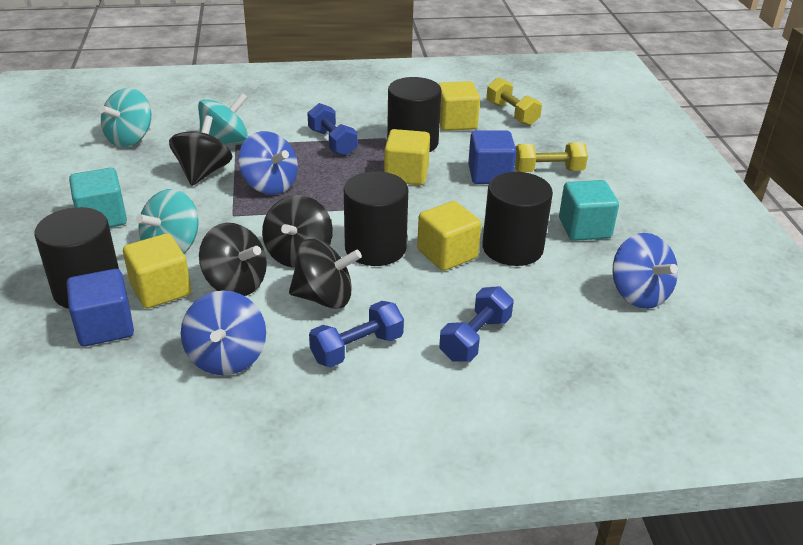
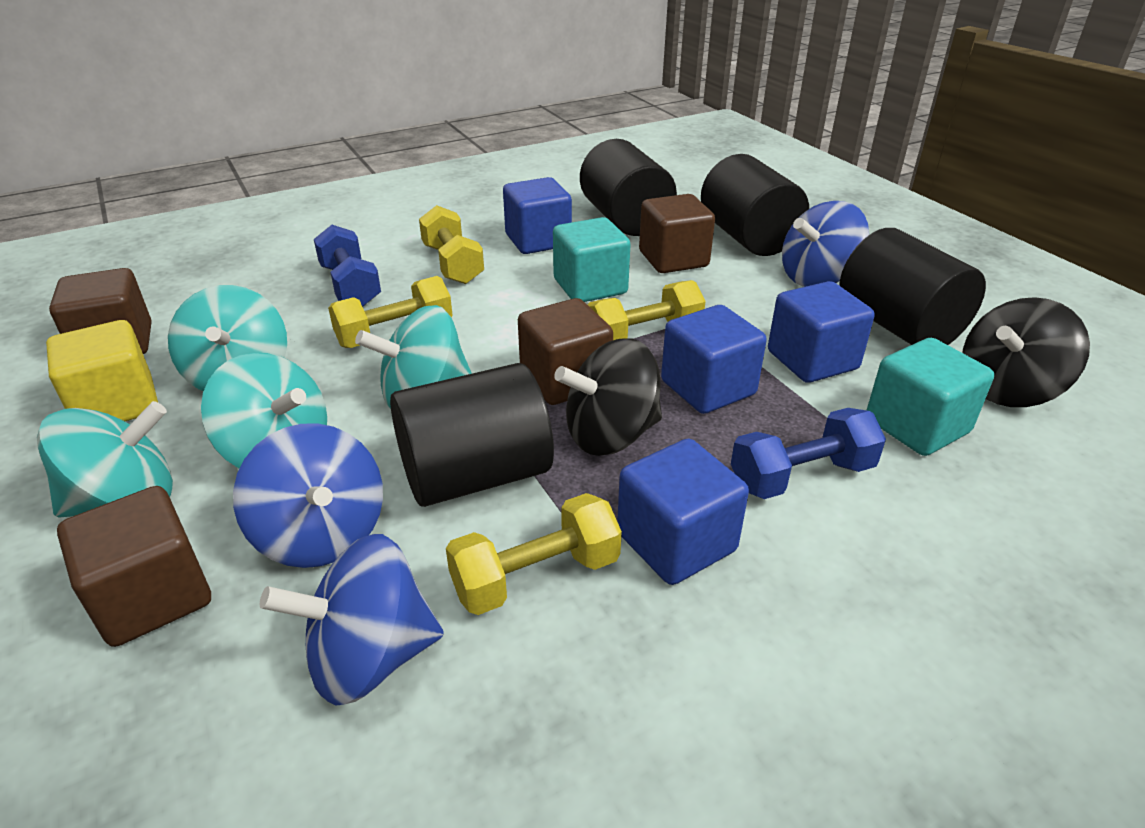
black spinning top: [169,116,232,186] [199,223,267,296] [262,195,333,268] [289,239,362,309] = 4 -> [554,338,662,456] [963,297,1090,407] = 2
blue cube: [66,269,134,346] [468,130,516,184] = 2 -> [503,177,572,254] [617,439,749,585] [661,305,767,414] [768,281,875,383] = 4
blue dumbbell: [307,103,358,156] [309,301,404,368] [439,286,514,362] = 3 -> [314,225,381,307] [731,408,886,499] = 2
brown cube: none = 0 -> [49,268,151,354] [57,486,211,647] [518,298,613,405] [639,194,715,273] = 4
turquoise spinning top: [99,88,151,147] [136,189,199,254] [198,93,249,145] = 3 -> [37,401,173,518] [168,285,287,391] [201,353,327,469] [355,305,472,409] = 4
yellow cube: [123,233,191,309] [384,129,430,185] [417,201,481,271] [439,81,480,131] = 4 -> [46,320,158,421] = 1
yellow dumbbell: [487,77,542,126] [515,142,588,172] = 2 -> [328,276,453,348] [419,205,484,284] [446,493,622,615] [588,280,706,340] = 4

